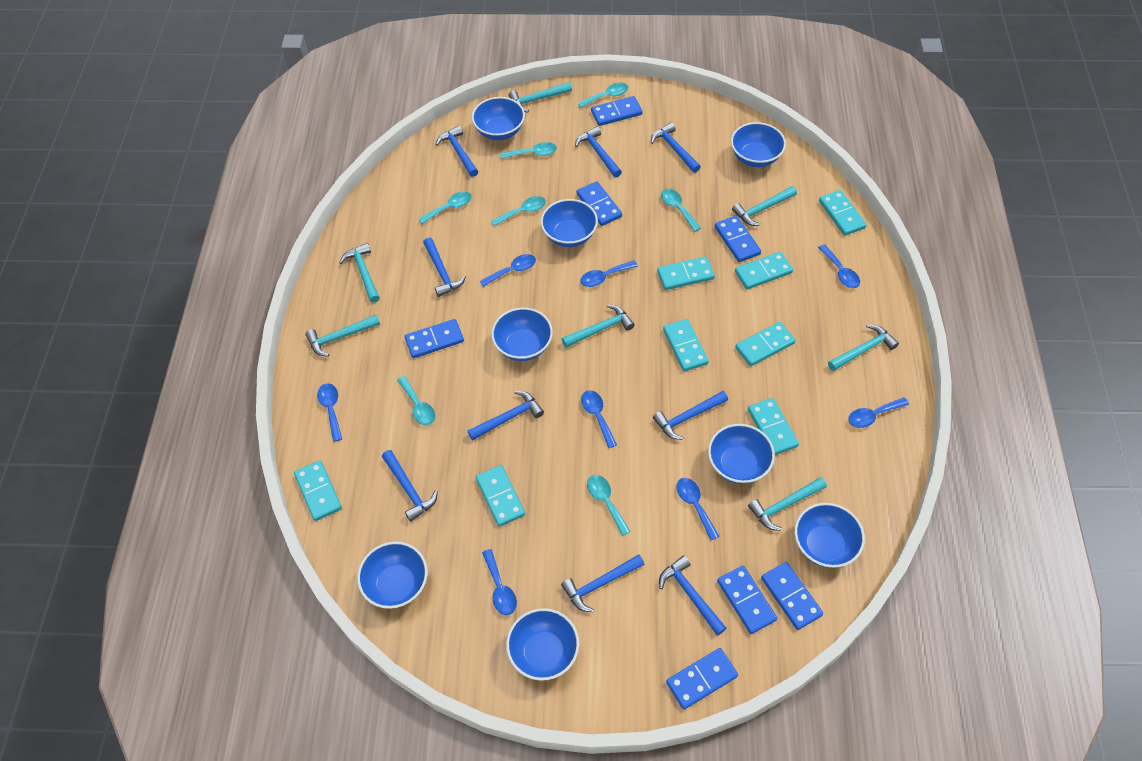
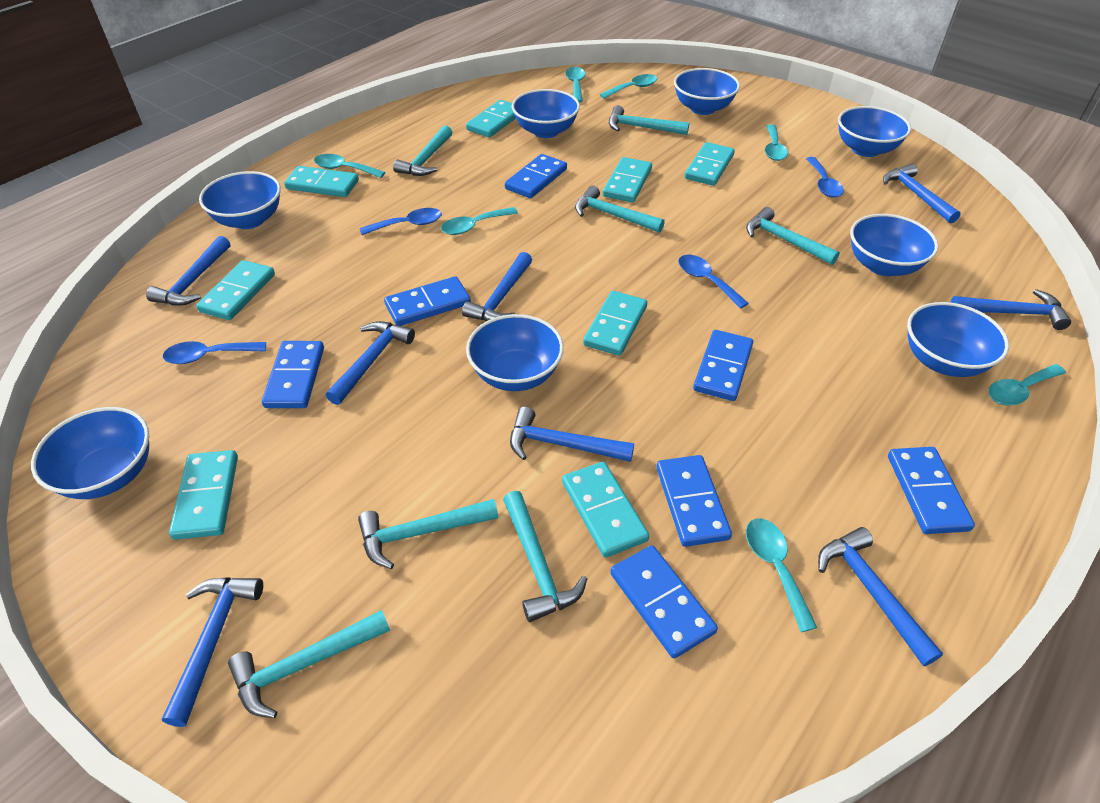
blue hammer: [382,450,438,522] [423,238,466,297] [435,126,478,177] [468,391,544,441] [561,554,644,612] [575,126,622,177] [651,123,701,173] [653,391,728,440] [659,555,727,636] = 9 -> [146,236,230,306] [162,577,263,727] [326,321,415,405] [462,252,532,322] [510,407,634,462] [818,527,943,666] [883,164,961,223] [951,289,1071,330] = 8
blue spoon: [317,383,342,442] [479,254,536,287] [482,549,517,615] [580,260,638,287] [581,390,617,448] [676,478,720,540] [818,244,860,288] [848,397,909,428] = 8 -> [163,341,266,364] [360,208,442,235] [678,255,749,309] [806,157,844,198] = 4

